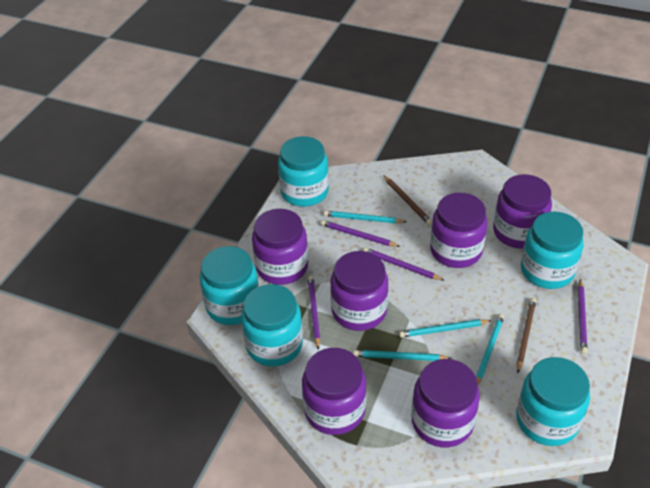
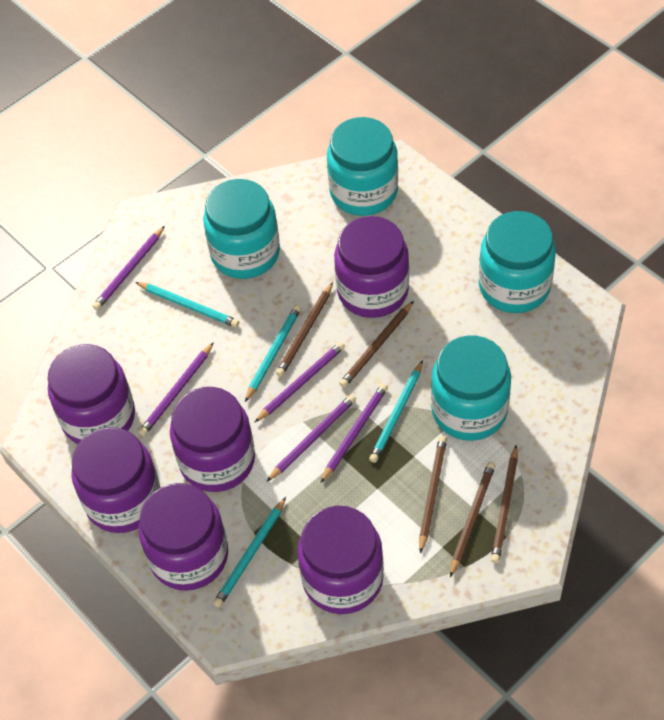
brown pencil: [383,175,432,225] [517,298,536,373] = 2 -> [276,282,333,377] [339,301,414,388] [419,436,447,554] [450,462,496,577] [491,445,518,563] = 5
purple pencil: [308,276,320,350] [321,220,400,247] [363,248,445,281] [578,279,587,354] = 4 -> [93,226,165,310] [139,342,214,436] [254,342,345,423] [267,394,356,481] [321,383,388,483] = 5
turquoise jar: [200,246,259,325] [241,284,303,366] [278,136,329,207] [516,357,590,446] [521,212,584,289] = 5 -> [203,179,280,279] [327,117,398,216] [431,336,511,441] [479,211,556,313] = 4

